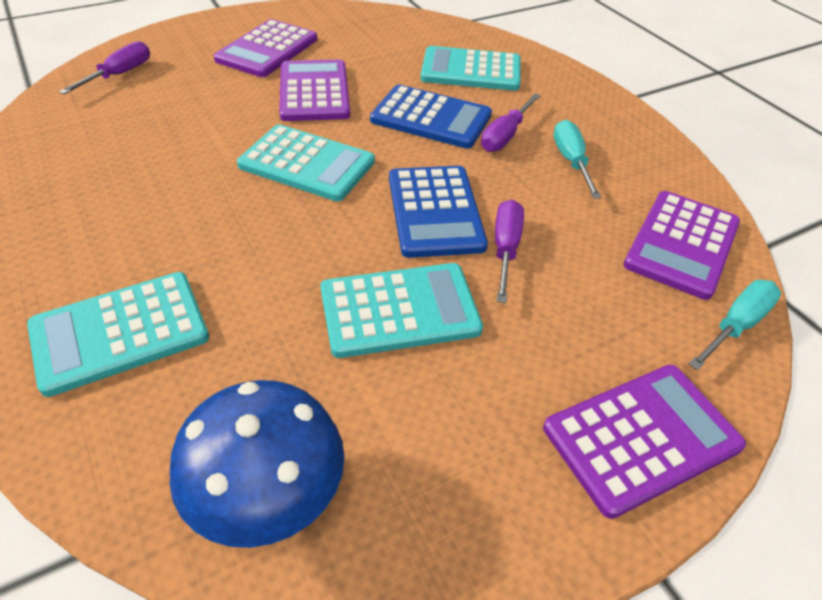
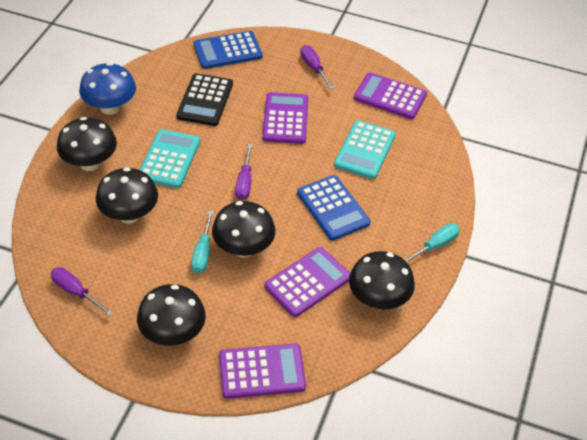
black calculator: none = 0 -> [176,73,233,126] = 1
black mushroom: none = 0 -> [57,117,117,171] [96,167,158,223] [137,284,206,346] [212,201,275,258] [349,251,415,309] = 5
turquoise calculator: [27,272,209,397] [237,124,375,201] [320,263,483,358] [421,46,520,91] = 4 -> [140,129,200,188] [334,120,396,179] = 2

